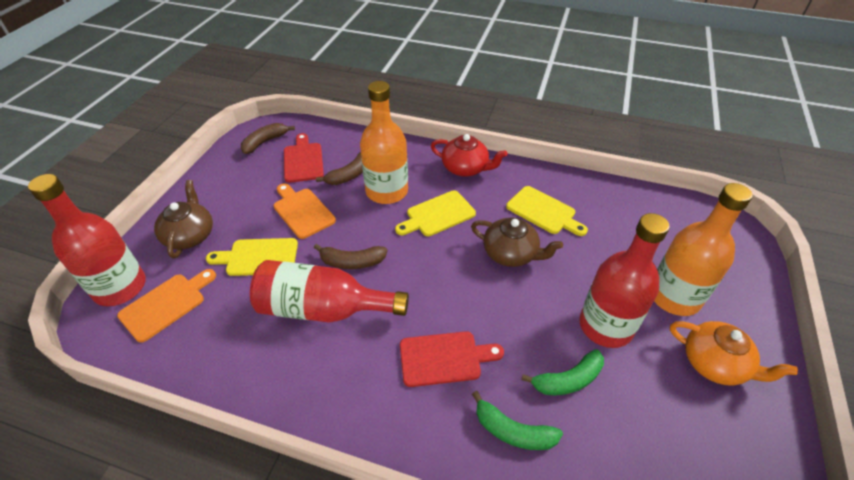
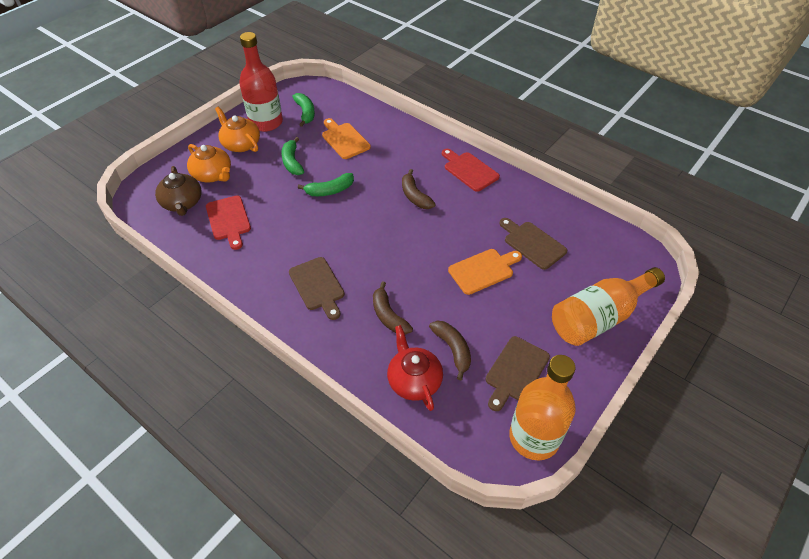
brown cutting board: none = 0 -> [289,257,344,320] [486,336,550,411] [499,218,567,270] = 3
brown teapot: [154,180,213,259] [471,218,563,267] = 2 -> [155,166,202,216] = 1
green banana: [472,391,563,450] [521,349,604,395] = 2 -> [281,137,304,175] [292,93,315,127] [298,173,354,196] = 3
orange teapot: [670,321,798,386] = 1 -> [187,144,231,182] [215,107,260,152] = 2
red bottle: [28,174,146,306] [250,260,409,323] [579,213,670,348] = 3 -> [239,32,283,132] = 1
yellow cutting board: [206,238,298,276] [395,191,476,236] [506,186,588,236] = 3 -> none = 0

